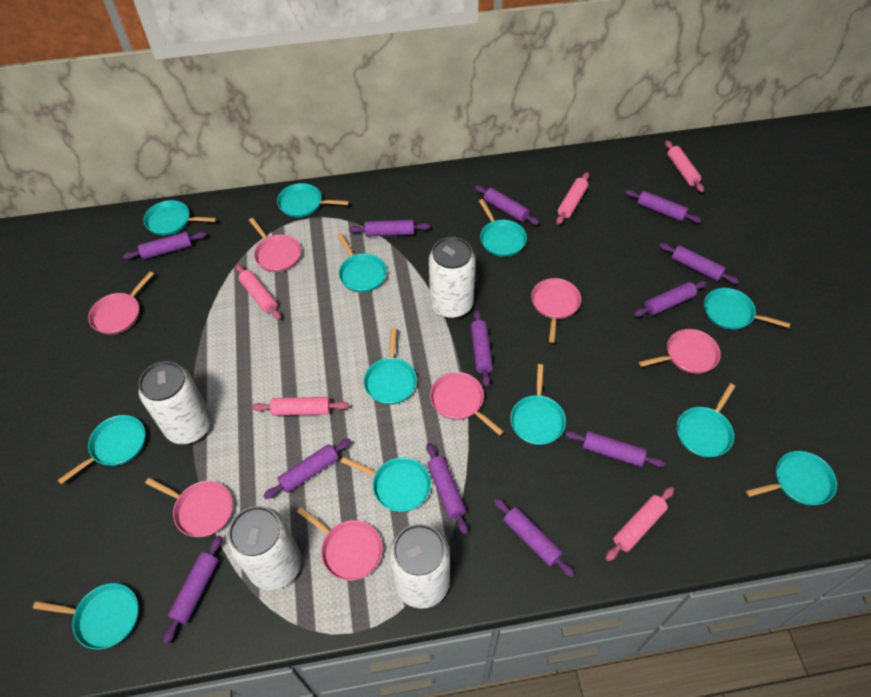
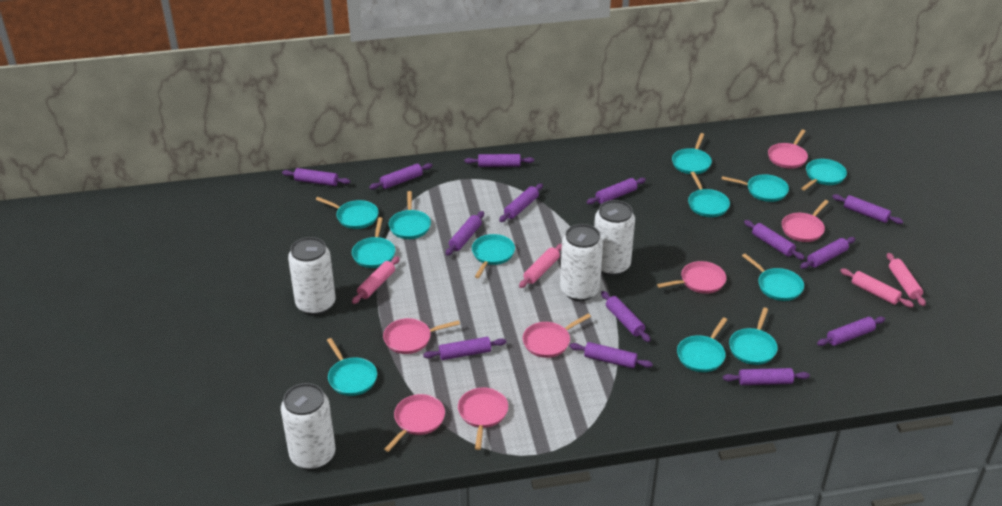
pink rolling pin: [235,264,281,320] [252,397,349,416] [556,172,589,225] [605,487,674,561] [665,140,704,193] = 5 -> [352,256,400,304] [519,244,562,288] [840,269,914,307] [887,253,926,306] = 4
purple rolling pin: [123,232,206,259] [163,535,222,644] [263,439,352,499] [349,220,430,237] [426,443,468,535] [471,309,493,386] [475,185,539,225] [493,498,575,577] [565,431,665,467] [625,190,702,223] [634,281,707,317] [659,243,739,284] = 12 -> [282,168,350,186] [369,163,433,190] [423,337,506,360] [446,211,484,256] [464,154,534,167] [499,183,543,222] [569,342,653,369] [587,178,646,204] [601,291,651,342] [723,368,810,385] [744,220,805,260] [800,237,855,269] [817,316,885,346] [832,194,903,224] = 14

